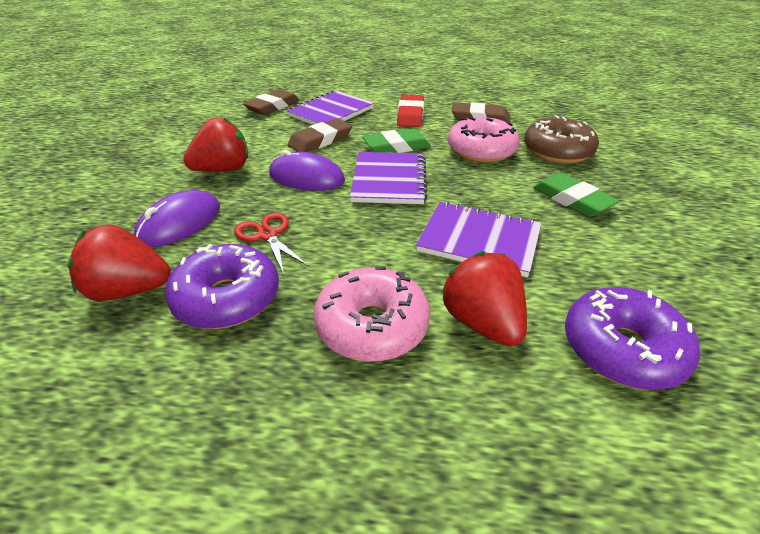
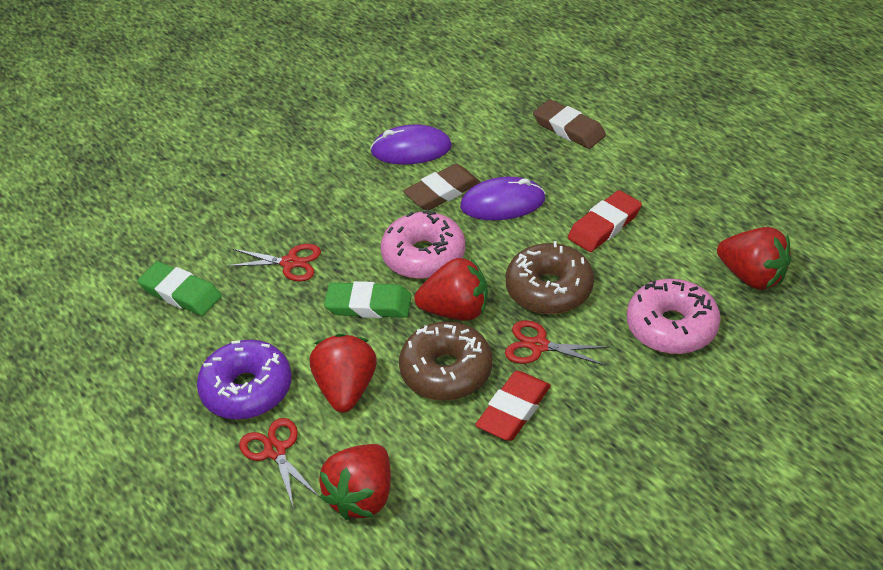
brown donut: [524,115,599,164] = 1 -> [399,322,493,401] [505,241,594,314] = 2
brown eraser: [243,89,299,115] [288,118,352,152] [451,102,510,123] = 3 -> [403,164,481,210] [533,100,606,149] = 2
purple donut: [165,244,279,329] [565,287,700,390] = 2 -> [197,340,292,420] = 1
purple notebook: [286,90,374,125] [350,152,427,204] [416,201,542,277] = 3 -> none = 0
red eraser: [397,95,424,127] = 1 -> [475,371,551,441] [568,190,642,252] = 2
red scissors: [234,213,309,274] = 1 -> [226,244,321,281] [239,418,319,508] [505,320,610,365] = 3
red strawberry: [67,224,171,301] [183,117,248,172] [440,251,527,347] = 3 -> [310,334,377,412] [319,444,391,520] [414,257,488,321] [717,227,791,290] = 4

